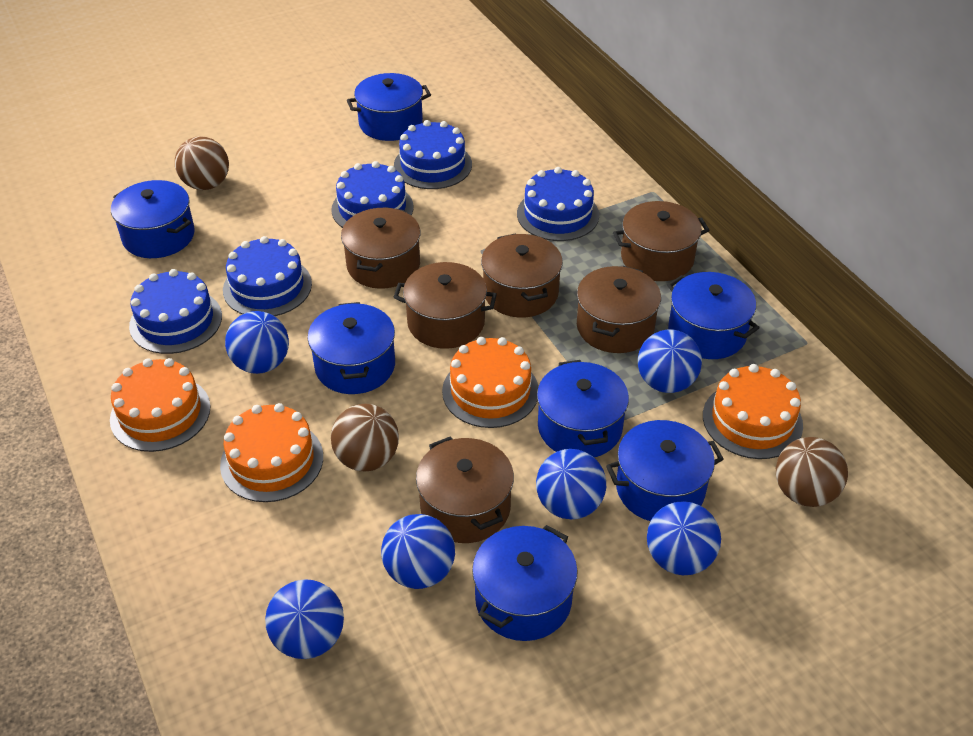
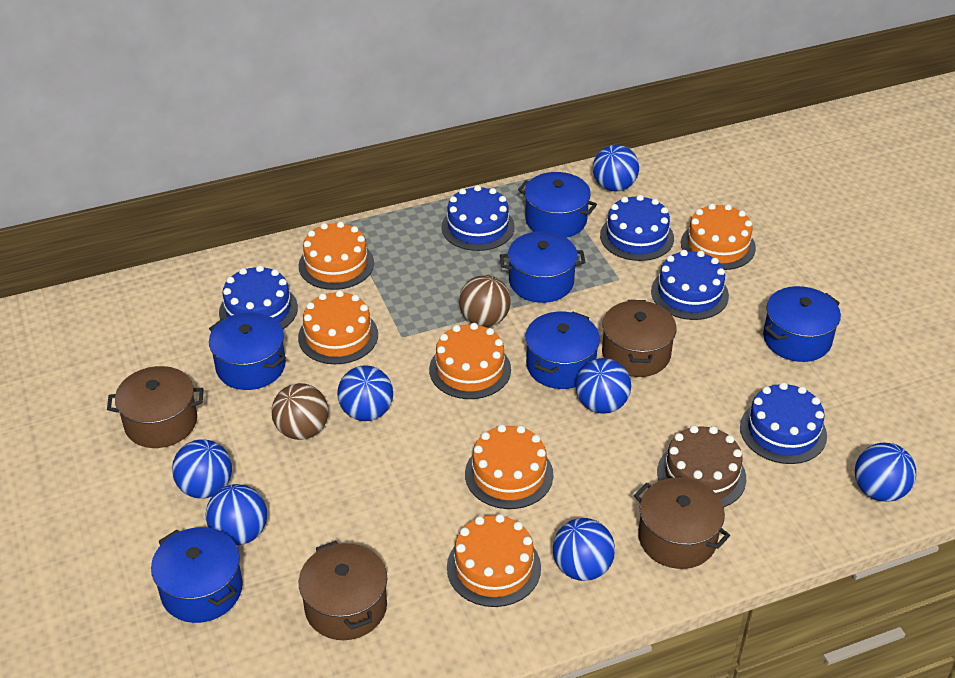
blue ball: [225,311,289,374] [265,579,344,659] [381,514,455,589] [536,449,606,519] [638,330,702,393] [647,501,721,575] = 6 -> [172,439,232,499] [206,484,267,545] [337,365,393,421] [553,518,615,581] [576,358,631,414] [593,145,639,192] [855,442,916,502] = 7
blue pot: [111,180,195,258] [308,302,395,394] [347,73,431,141] [472,525,578,641] [537,360,629,457] [606,420,724,521] [667,272,759,359] = 7 -> [151,527,243,623] [209,312,286,390] [500,231,585,303] [518,172,597,238] [525,311,600,389] [763,286,841,362] = 6
brown ball: [175,137,229,190] [331,404,399,471] [776,437,848,507] = 3 -> [271,383,328,440] [459,275,511,327] = 2
brown cake: none = 0 -> [657,425,746,507] = 1
brown pot: [341,207,420,289] [393,262,497,349] [416,436,514,543] [481,233,563,318] [577,266,661,353] [613,201,710,281] = 6 -> [107,366,203,448] [299,541,387,640] [602,300,677,377] [634,478,730,569] = 4
orange cake: [110,358,210,452] [220,403,323,502] [442,337,538,428] [703,364,803,459] = 4 -> [298,290,378,364] [299,221,374,290] [429,323,511,399] [447,514,541,607] [465,425,553,509] [681,203,756,270] = 6

